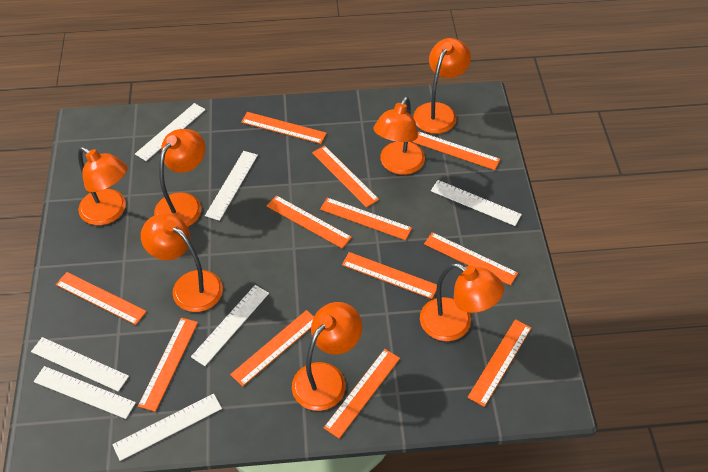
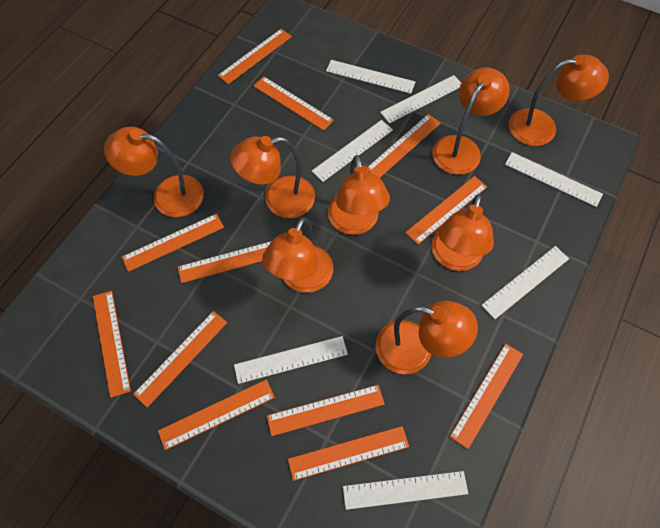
orange lamp: [78,147,128,225] [141,214,223,312] [154,129,205,227] [292,302,362,411] [374,97,425,175] [413,38,471,134] [420,263,504,341] = 7 -> [104,127,204,217] [230,136,315,218] [262,217,333,293] [328,155,390,235] [376,301,478,374] [432,67,510,175] [432,194,494,271] [509,55,609,146] = 8

